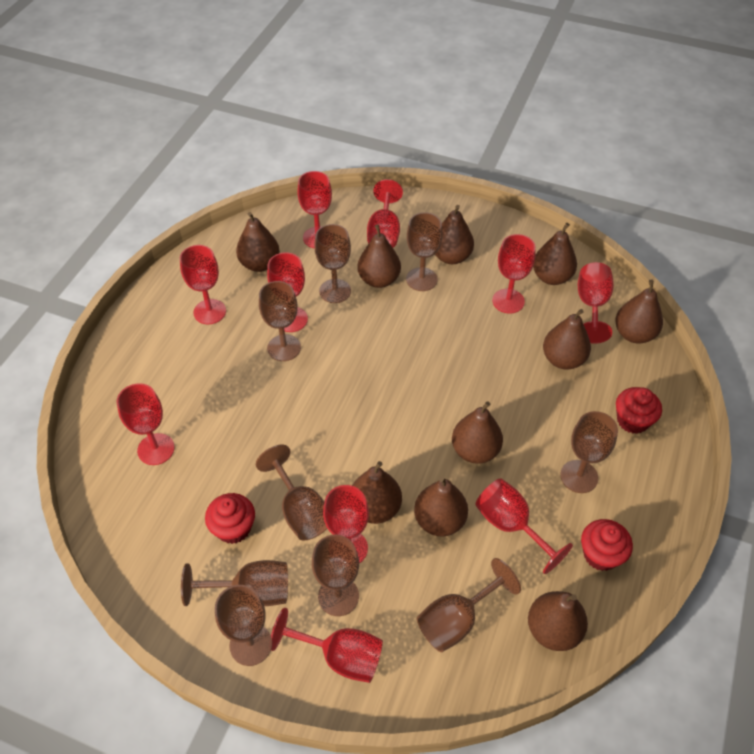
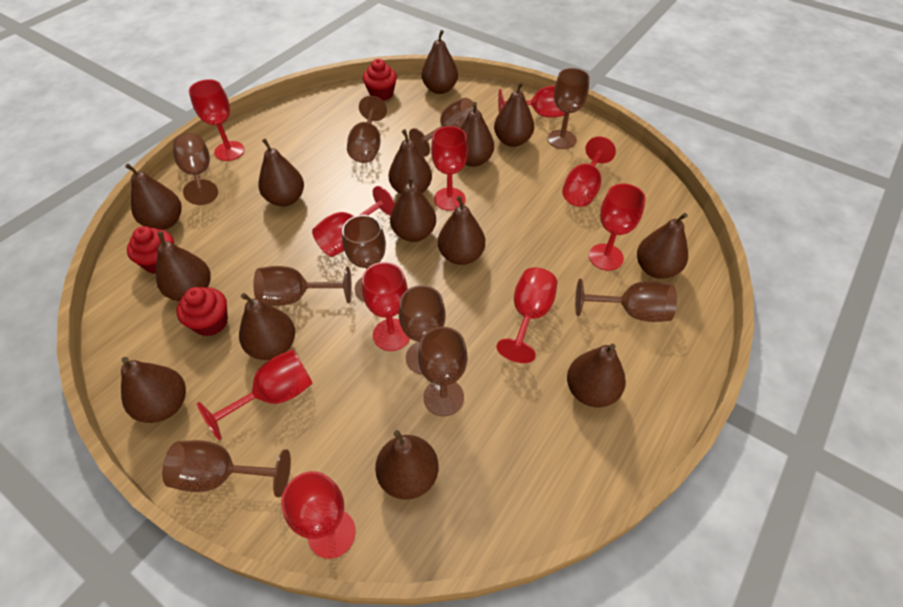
brown goblet: [181,560,288,606] [215,585,271,666] [256,445,327,541] [259,281,301,361] [312,535,359,616] [314,224,351,303] [406,212,443,291] [417,558,521,652] [560,411,618,493] = 9 -> [162,440,291,498] [173,133,218,205] [254,266,352,306] [342,215,386,302] [347,96,387,163] [399,285,446,375] [409,98,478,157] [418,327,467,416] [548,68,589,149] [575,279,677,322] = 10
brown pear: [236,212,280,272] [352,461,402,524] [357,224,401,288] [414,477,468,537] [435,205,474,264] [452,401,503,464] [528,591,588,651] [533,223,577,285] [543,309,591,369] [615,280,663,343] = 10 -> [121,357,186,423] [125,164,182,230] [156,231,211,301] [239,293,295,360] [258,138,304,207] [375,430,438,500] [389,129,432,194] [390,176,436,242] [422,30,458,94] [438,196,485,265] [460,102,494,167] [494,82,534,147] [567,344,626,407] [637,213,688,279] = 14

